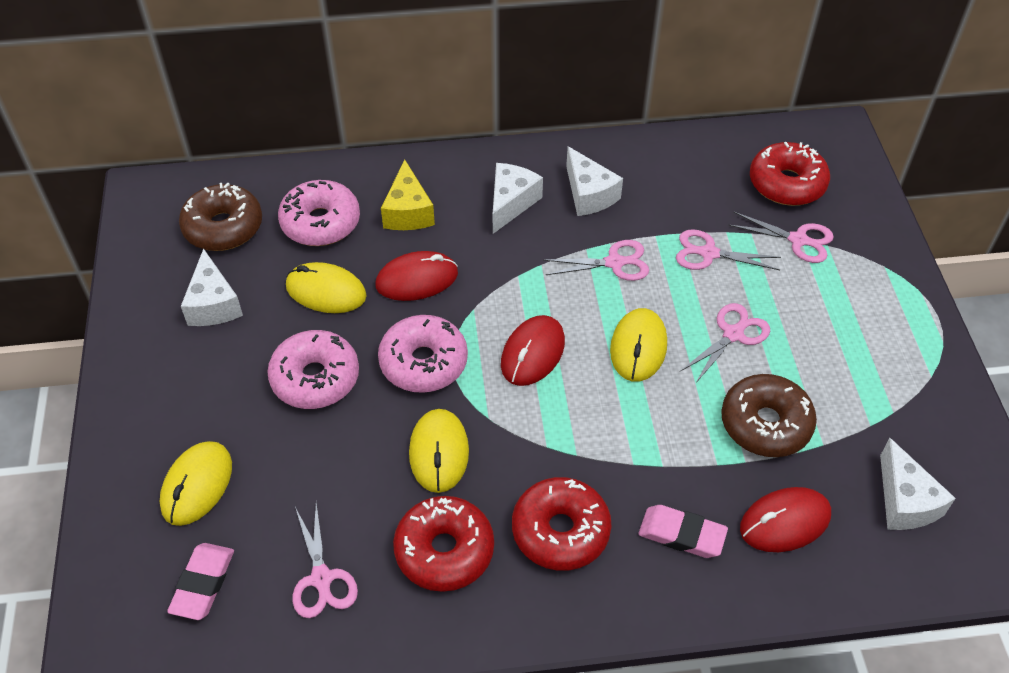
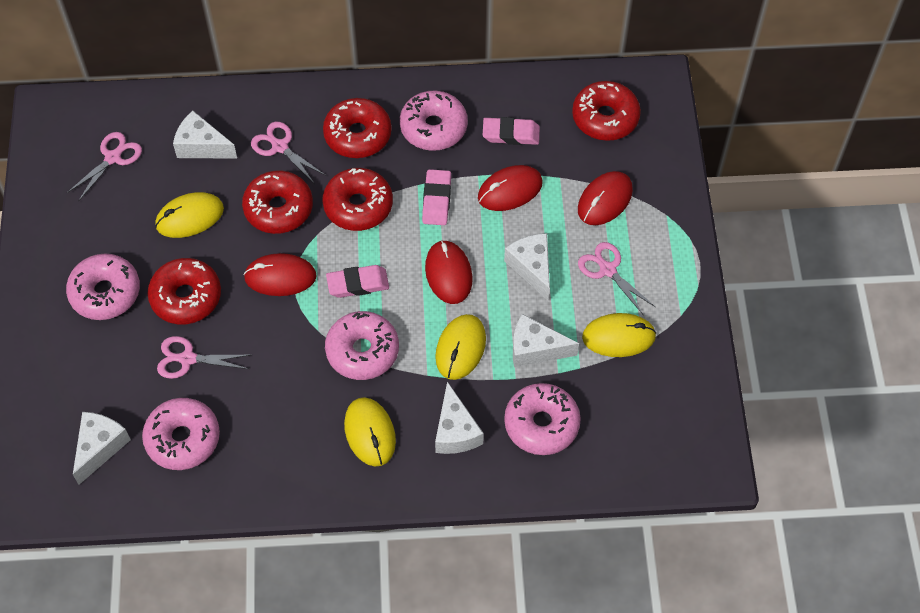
brown donut: [179,182,262,251] [721,374,817,457] = 2 -> none = 0
pink donut: [267,330,359,409] [278,180,360,246] [378,315,468,393] = 3 -> [66,254,140,320] [142,398,220,470] [325,311,399,380] [400,91,468,151] [504,383,581,455] = 5
pink eraser: [167,543,234,620] [639,505,728,558] = 2 -> [326,265,389,298] [422,169,451,225] [483,117,540,145] = 3
pink scissors: [292,502,358,618] [543,240,649,281] [676,229,781,270] [681,303,770,384] [728,212,834,263] = 5 -> [67,132,142,202] [157,336,249,379] [251,122,326,184] [578,242,655,316] = 4
red donut: [393,496,494,592] [512,477,611,571] [750,142,830,206] = 3 -> [147,258,221,325] [242,171,313,234] [322,168,393,231] [323,98,392,158] [572,81,641,141] = 5
red mouse: [375,251,458,301] [501,315,565,386] [740,487,831,552] = 3 -> [243,253,316,296] [425,240,473,304] [478,165,543,211] [578,171,633,225] = 4
white cheese: [181,249,243,326] [493,163,543,234] [566,146,623,216] [880,438,956,530] = 4 -> [73,412,131,485] [173,111,237,159] [435,382,484,454] [504,233,550,300] [513,314,579,367] = 5
yellow cheese: [381,160,435,230] = 1 -> none = 0

